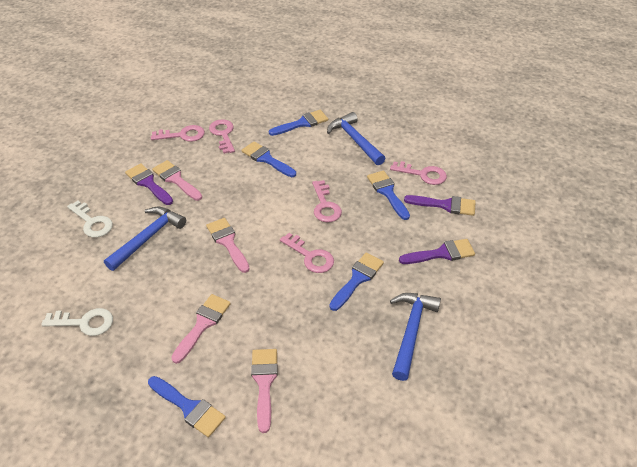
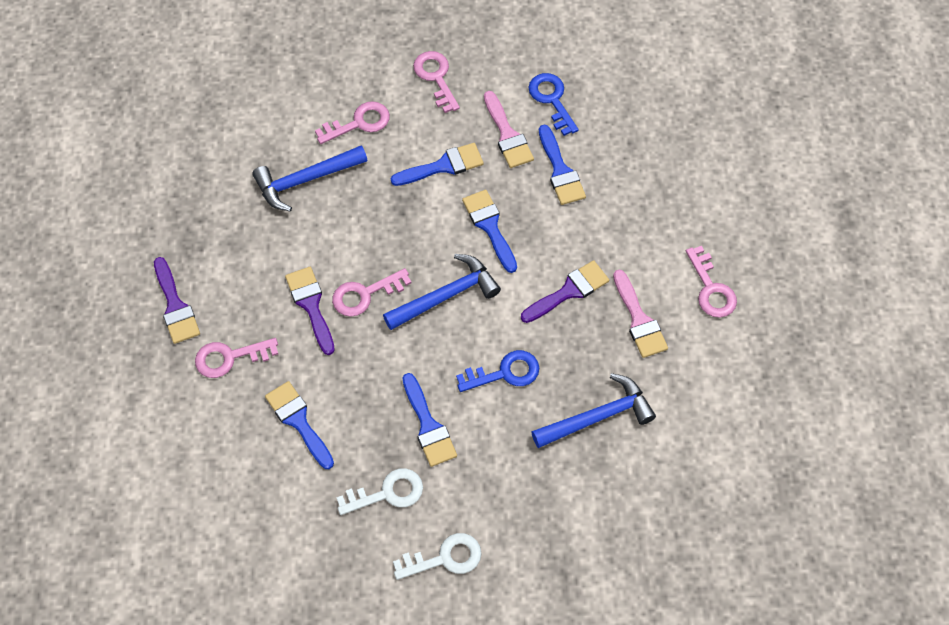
blue key: none = 0 -> [456,350,539,392] [528,73,579,136] = 2
pink brush: [152,160,202,201] [171,294,231,364] [206,218,250,273] [251,349,278,433] = 4 -> [484,91,534,168] [613,269,668,358] = 2

